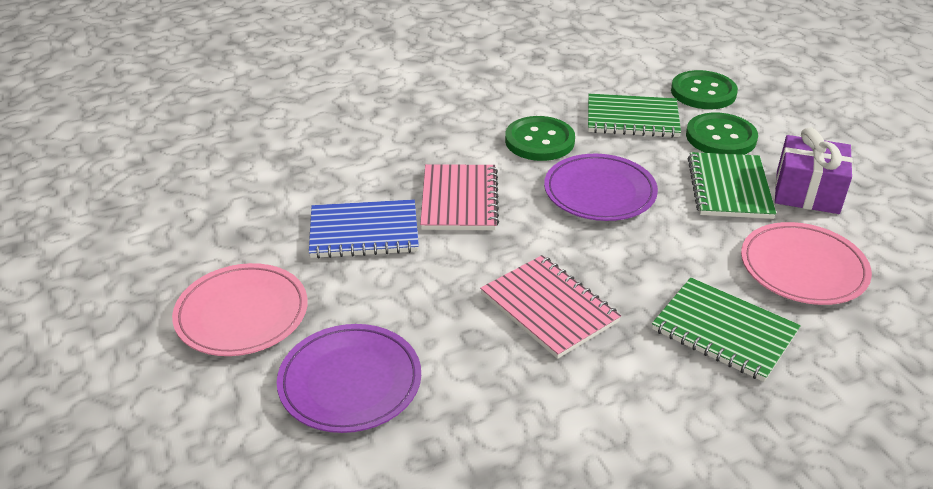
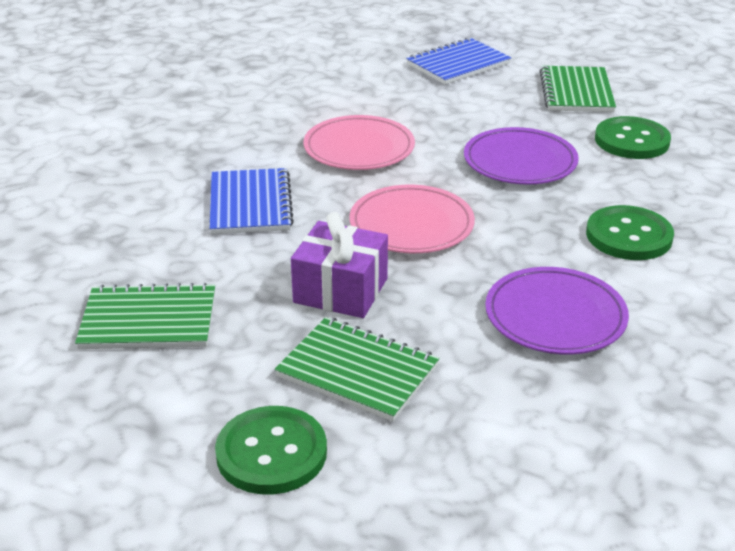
blue notebook: [309,200,419,259] = 1 -> [210,168,294,235] [406,37,511,85] = 2
pink notebook: [420,164,499,230] [480,255,621,359] = 2 -> none = 0

